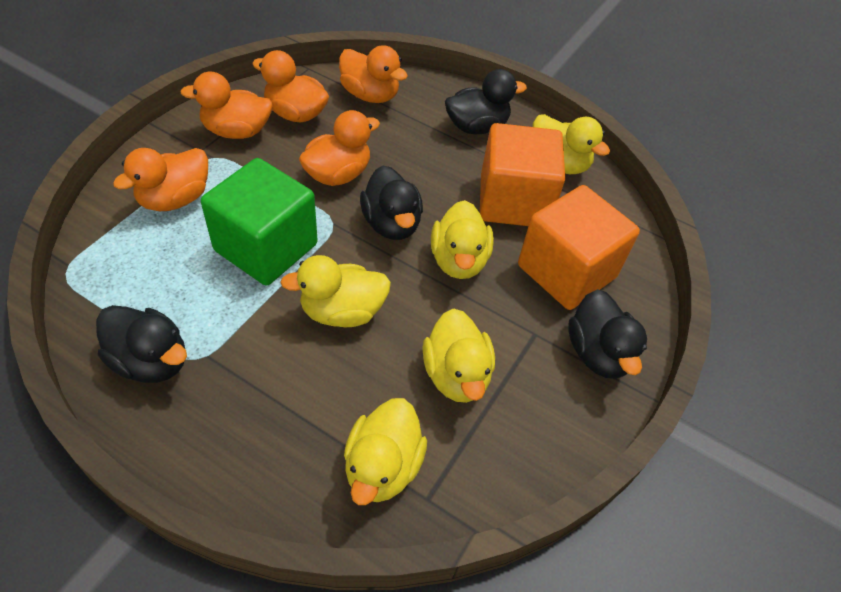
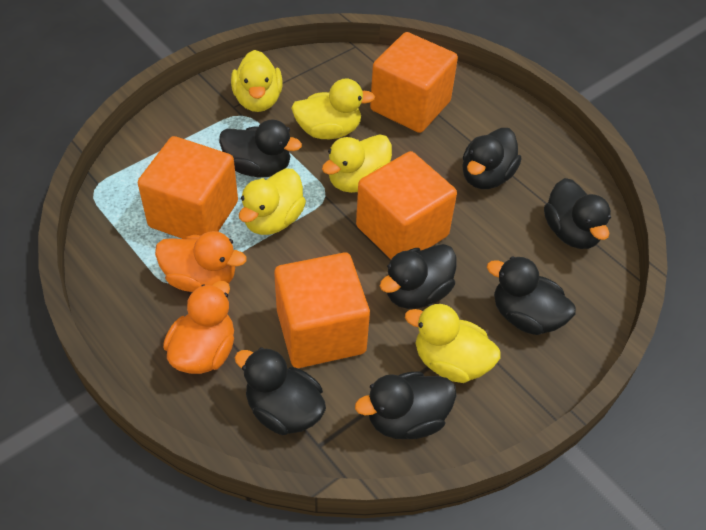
black duck: [96,305,187,383] [360,165,423,240] [445,69,527,134] [568,289,647,379] = 4 -> [219,120,302,177] [234,347,326,435] [355,371,456,439] [380,244,456,309] [462,128,521,189] [487,256,576,335] [544,178,611,249] = 7
green cube: [201,158,318,286] = 1 -> none = 0
orange cube: [480,123,565,226] [518,185,640,310] = 2 -> [138,136,238,239] [274,253,370,368] [356,151,457,259] [370,32,458,133] = 4
orange duck: [113,148,208,211] [180,72,273,139] [252,50,329,122] [299,110,380,186] [339,45,408,103] = 5 -> [155,231,247,292] [163,281,234,374] = 2

